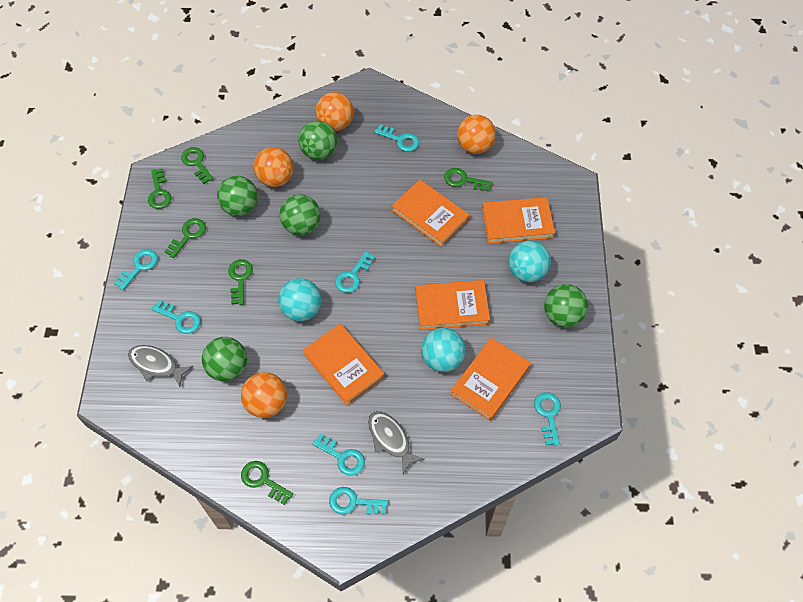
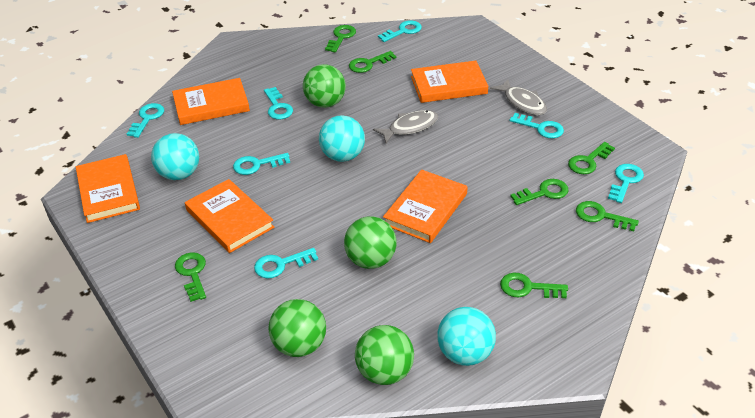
green ball: [202,337,247,381] [217,176,258,216] [279,194,320,235] [298,121,337,160] [544,284,588,327] = 5 -> [268,299,326,357] [303,64,346,108] [344,216,397,269] [355,325,414,385] = 4
green key: [148,168,172,209] [164,218,206,258] [181,147,214,184] [228,259,253,305] [241,461,293,505] [444,168,493,192] = 6 -> [175,252,206,302] [325,25,356,52] [349,51,396,73] [500,273,568,298] [510,179,569,205] [568,142,615,174] [576,201,639,231] = 7
orange ball: [241,372,287,418] [254,147,294,187] [316,92,354,131] [457,115,496,154] = 4 -> none = 0

